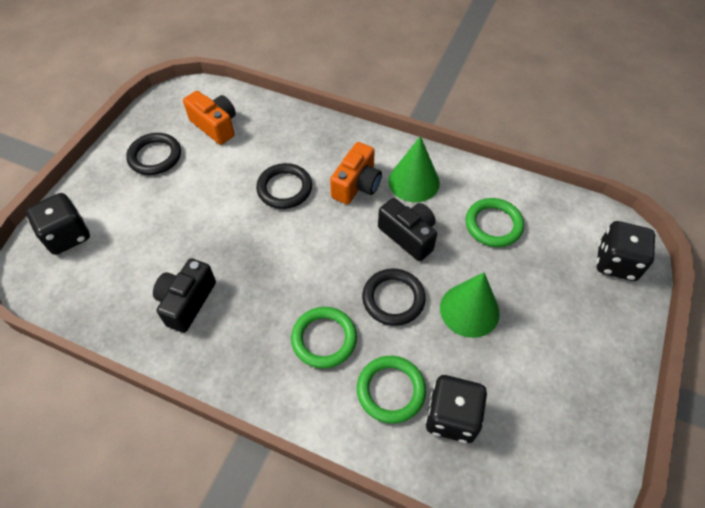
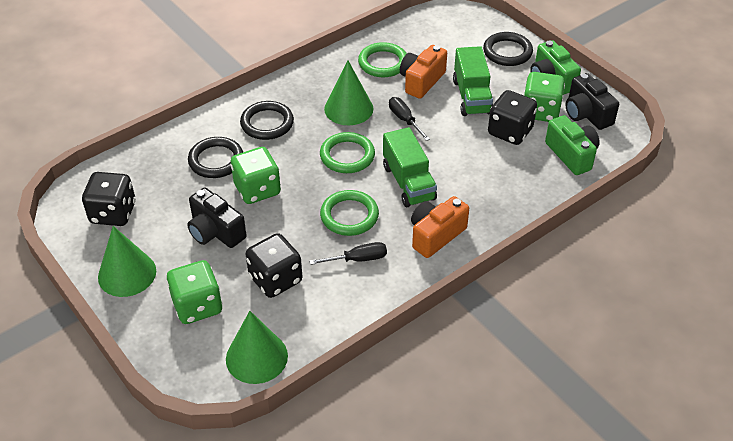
black screwdriver: none = 0 -> [309,242,387,265] [389,97,430,141] = 2
green camera: none = 0 -> [530,40,581,95] [545,115,600,175] = 2
green cone: [388,136,440,202] [440,272,500,338] = 2 -> [98,226,156,297] [226,311,288,384] [324,60,374,125] = 3
green dice: none = 0 -> [166,260,222,324] [231,147,281,204] [524,72,565,122] = 3
green truck: none = 0 -> [383,127,437,207] [453,46,493,116] = 2

